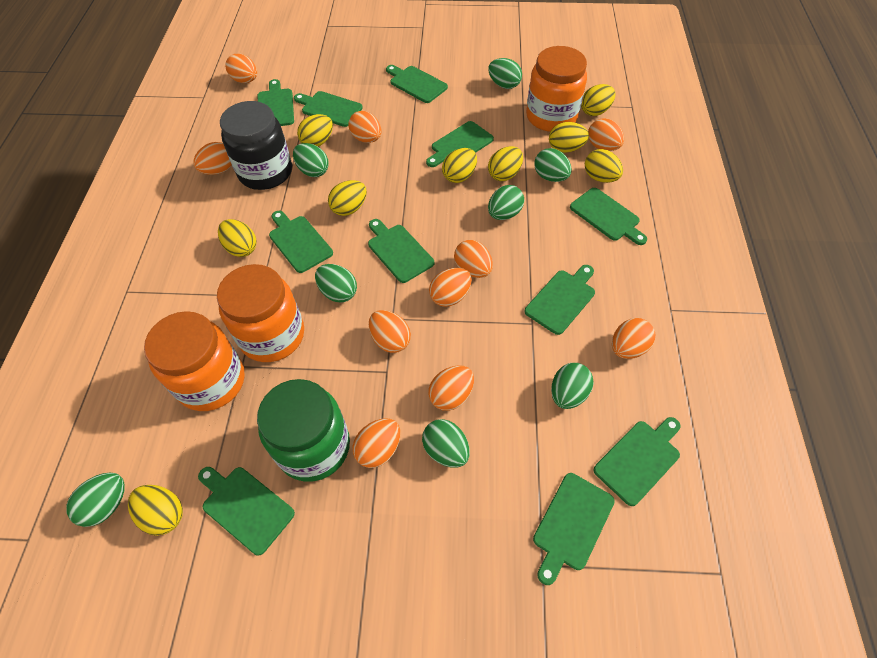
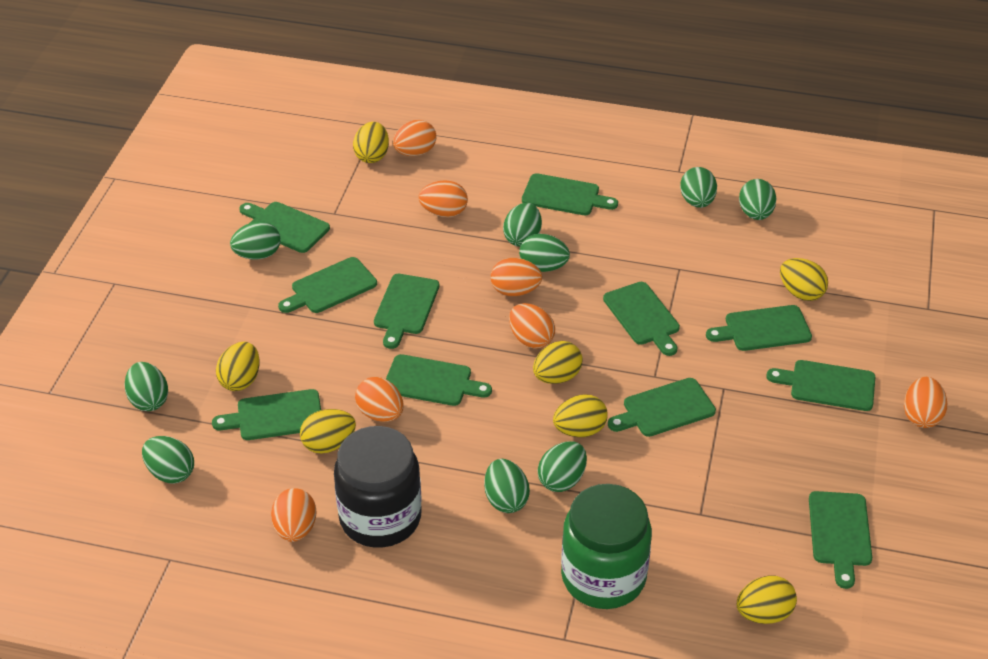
green egg: [66,473,125,527] [293,143,329,177] [315,264,357,303] [422,419,470,468] [488,58,522,89] [488,185,524,220] [534,148,572,182] [551,363,593,409] = 8 -> [124,362,168,411] [142,436,194,484] [230,221,281,259] [484,459,530,513] [503,203,542,247] [519,234,570,272] [538,441,587,492] [680,167,717,208] [739,179,777,220] = 9
orange egg: [194,142,232,175] [225,54,257,83] [348,111,382,143] [353,418,400,468] [369,310,411,353] [428,366,474,411] [429,268,472,307] [454,240,493,278] [588,118,624,151] [612,318,655,359] = 10 -> [271,488,316,542] [355,377,404,422] [393,120,437,156] [418,180,468,217] [491,258,542,296] [509,303,555,349] [904,377,947,428] = 7
orange jar: [144,311,245,411] [217,264,304,362] [526,46,587,132] = 3 -> none = 0
yellow egg: [128,485,183,536] [218,219,257,257] [297,114,333,146] [328,180,367,216] [442,148,477,183] [488,146,523,181] [549,122,589,153] [581,84,615,116] [585,149,623,183] = 9 -> [216,342,260,391] [300,409,356,454] [353,122,389,163] [533,341,583,384] [553,394,608,437] [736,575,797,624] [780,258,828,301] = 7

